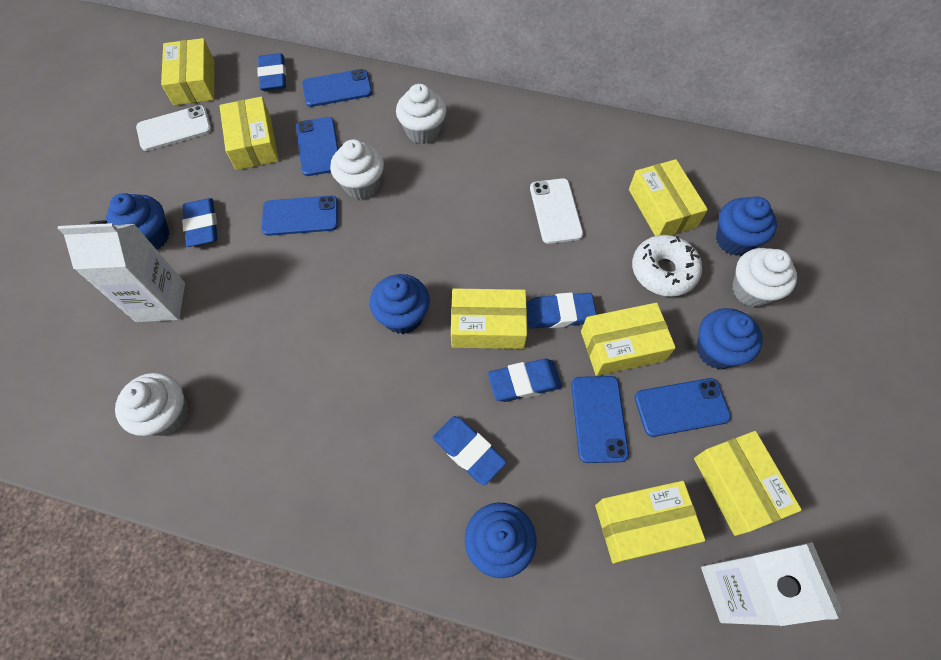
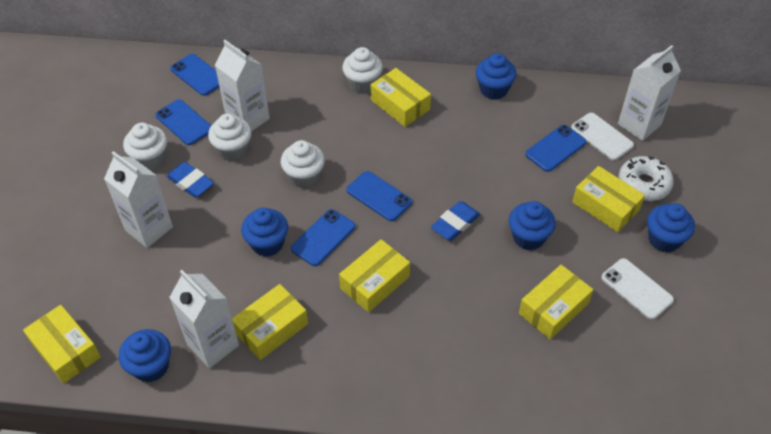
blue eraser: [182,198,218,247] [257,53,286,91] [433,416,506,485] [488,359,562,402] [526,293,597,329] = 5 -> [166,162,214,198] [431,201,480,241] = 2
white carton: [58,220,185,322] [701,542,842,626] = 2 -> [104,151,173,248] [169,270,239,368] [215,40,270,131] [618,45,681,141] = 4
yellow box: [161,38,214,105] [219,97,279,170] [451,288,527,349] [581,303,676,376] [595,481,706,564] [629,159,708,236] [694,431,802,536] = 7 -> [23,305,101,384] [232,284,308,360] [339,239,410,312] [370,68,431,127] [519,265,593,339] [572,166,645,232] = 6

